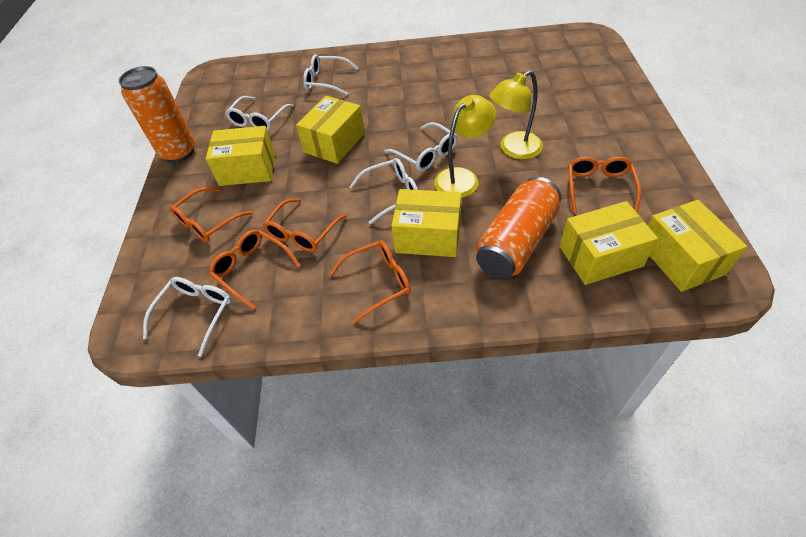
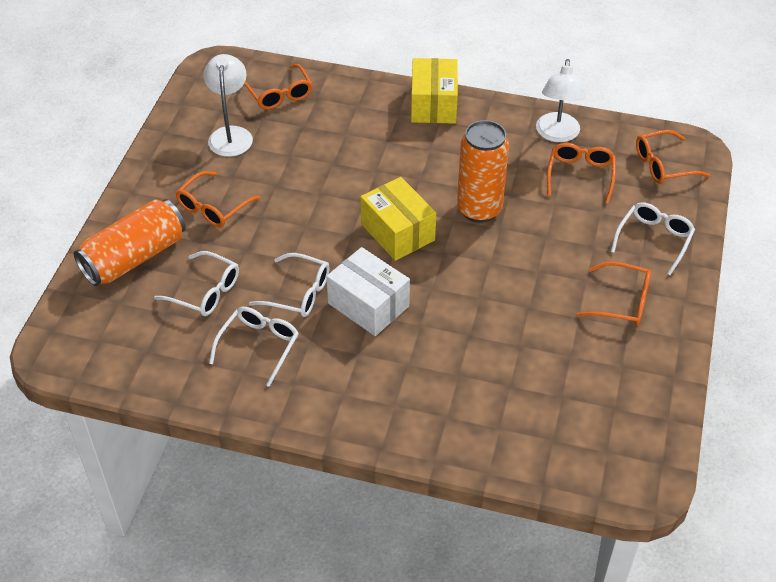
white box: none = 0 -> [326,247,410,336] = 1
white glasses: [143,277,231,357] [226,96,294,131] [303,54,358,96] [349,158,418,224] [385,122,457,171] = 5 -> [154,251,239,316] [209,307,299,387] [249,253,330,317] [611,202,695,275] = 4
white lamp: none = 0 -> [203,54,253,157] [536,59,586,142] = 2
yellow box: [205,126,275,186] [296,96,365,164] [391,189,461,257] [559,201,658,285] [648,200,747,292] = 5 -> [360,177,436,261] [411,58,458,124] = 2
yellow lamp: [434,95,496,198] [489,70,543,159] = 2 -> none = 0

